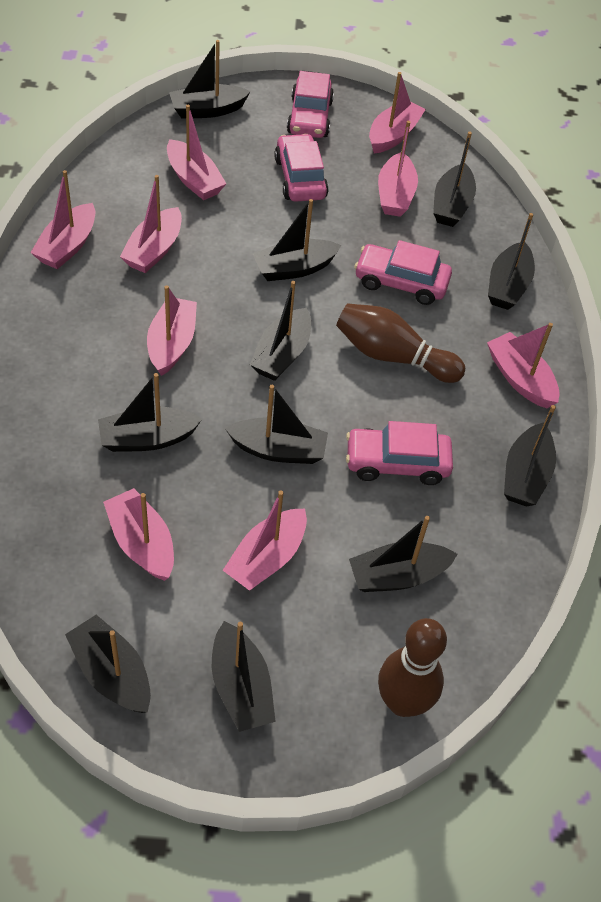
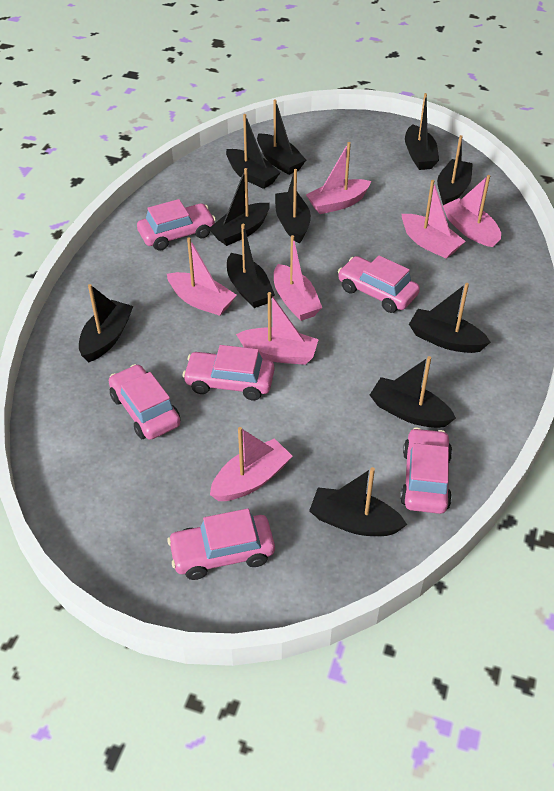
brown bowling pin: [336,303,465,383] [378,618,447,717] = 2 -> none = 0
pink boat: [30,170,95,269] [103,488,174,581] [120,175,182,273] [147,285,197,376] [167,105,226,200] [223,491,307,591] [369,72,426,153] [378,121,418,217] [487,323,560,408] = 9 -> [167,237,237,316] [210,427,292,501] [236,292,319,365] [274,235,322,321] [306,142,371,214] [402,180,466,259] [443,175,501,247] = 7
pink car: [274,134,329,202] [287,71,334,138] [346,421,453,485] [354,240,452,305] = 4 -> [109,364,180,440] [137,199,216,251] [167,508,275,580] [183,345,274,400] [338,256,420,313] [400,428,452,514] = 6

